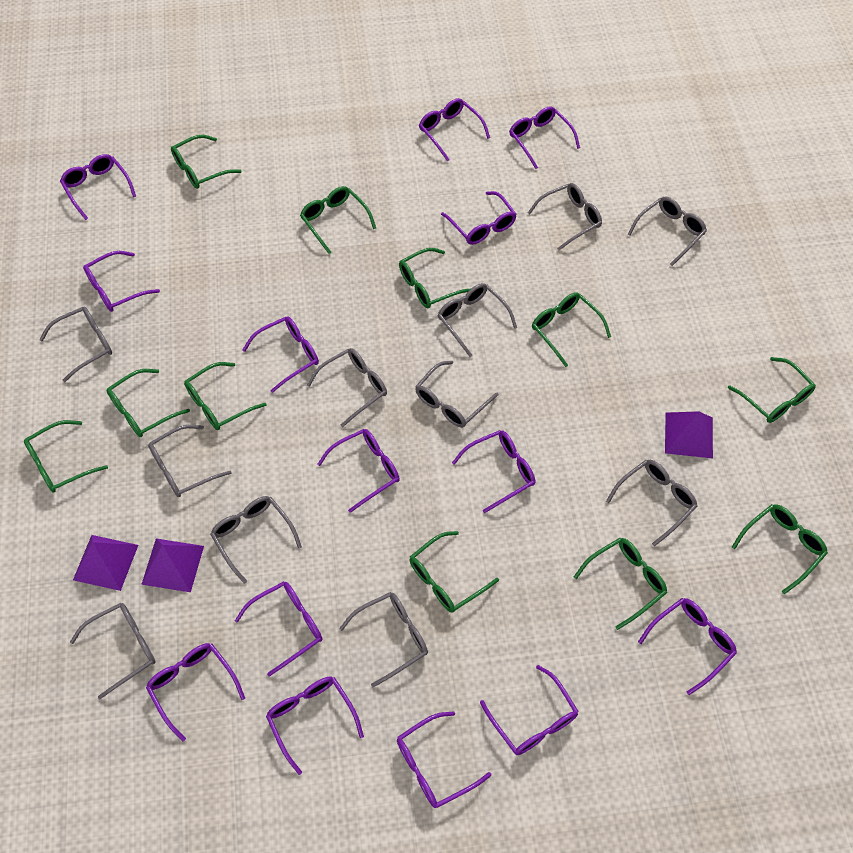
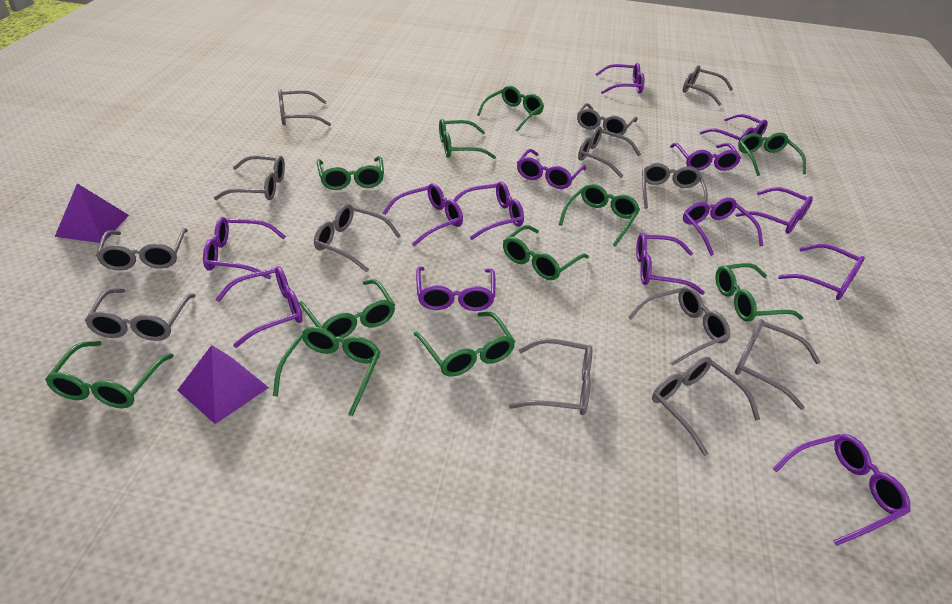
grey glasses: [39,306,112,382] [70,603,156,699] [148,425,231,497] [210,496,302,584] [307,348,387,427] [339,592,428,687] [415,361,498,428] [438,283,517,357] [528,183,602,250] [606,460,697,547] [628,197,707,266] = 11 -> [85,289,196,341] [96,228,188,270] [214,155,285,200] [278,89,331,126] [314,204,401,272] [509,339,592,415] [577,103,638,137] [578,126,641,178] [628,286,730,366] [642,163,708,209] [652,357,760,456] [683,65,733,106] [735,319,820,410] = 13
purple pyramid: [73,535,138,591] [141,539,204,592] [665,411,713,458] = 3 -> [55,184,129,243] [177,345,269,424] = 2

